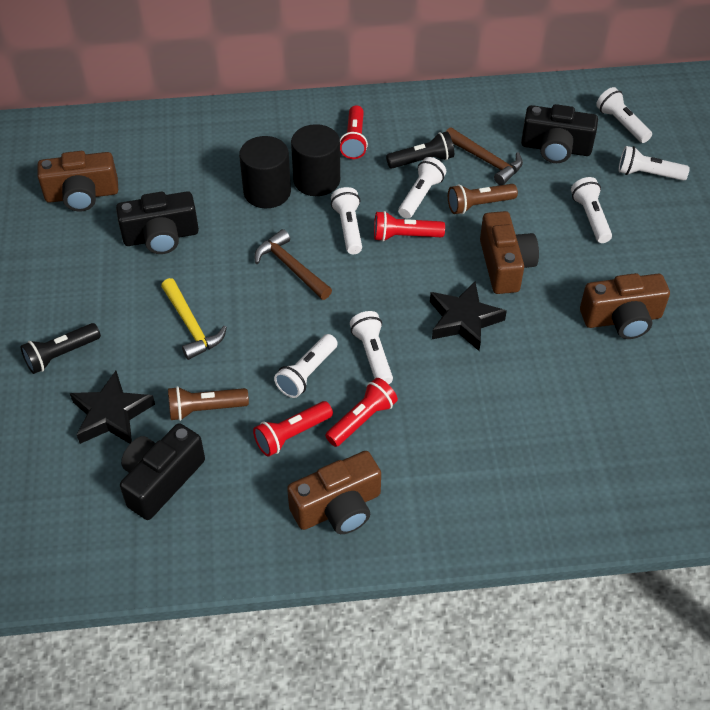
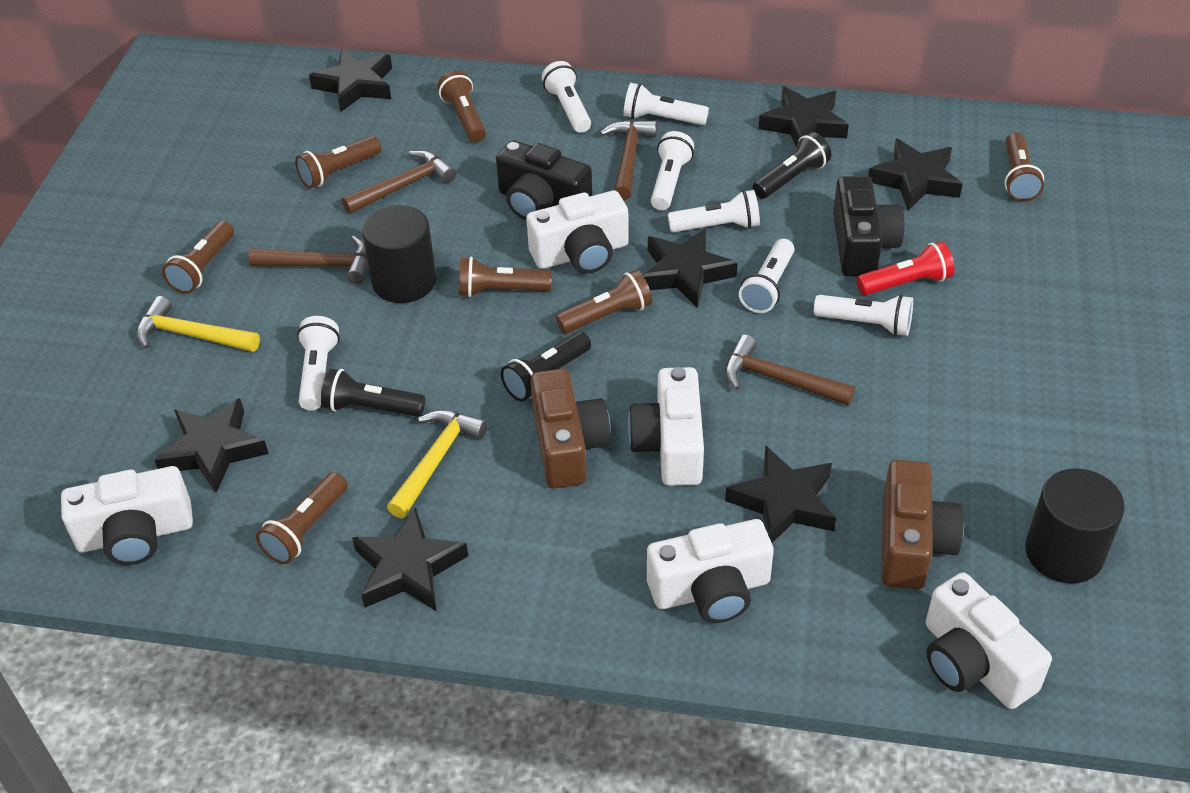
black camera: [116,191,199,254] [120,423,205,520] [521,104,598,163] = 3 -> [496,140,593,220] [833,176,904,276] = 2
black flashlight: [20,323,101,374] [386,131,454,169] = 2 -> [321,368,425,417] [501,331,591,401] [753,132,831,199] = 3
black star: [70,371,155,444] [430,282,507,351] = 2 -> [155,398,269,493] [309,49,392,112] [352,507,468,611] [643,228,738,308] [725,446,836,543] [759,86,849,147] [868,139,962,211] = 7
brown camera: [38,151,118,212] [287,451,381,534] [480,211,539,294] [580,273,670,339] = 4 -> [530,369,611,489] [881,460,964,589] = 2
brown flashlight: [168,386,249,421] [448,184,518,214] = 2 -> [162,221,234,294] [256,472,347,564] [295,136,381,188] [438,70,486,142] [459,257,552,297] [556,270,652,333] [1004,132,1044,202] = 7
brown hammer: [254,229,332,300] [447,127,523,185] = 2 -> [248,236,367,284] [342,150,456,214] [600,120,657,200] [725,335,855,405] = 4
red flashlight: [253,401,333,457] [325,378,398,447] [340,105,368,159] [374,211,445,242] = 4 -> [857,241,954,295] = 1
white camera: none = 0 -> [61,466,193,565] [526,191,629,274] [628,367,704,486] [647,519,774,623] [926,572,1052,709] = 5
yellow hammer: [161,278,227,360] = 1 -> [136,296,260,352] [387,410,488,518] = 2

